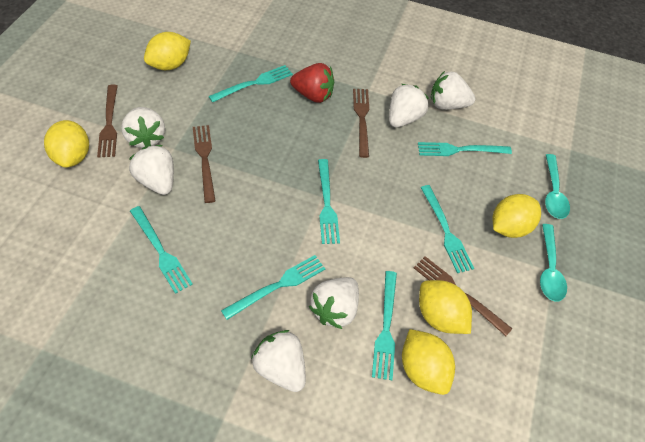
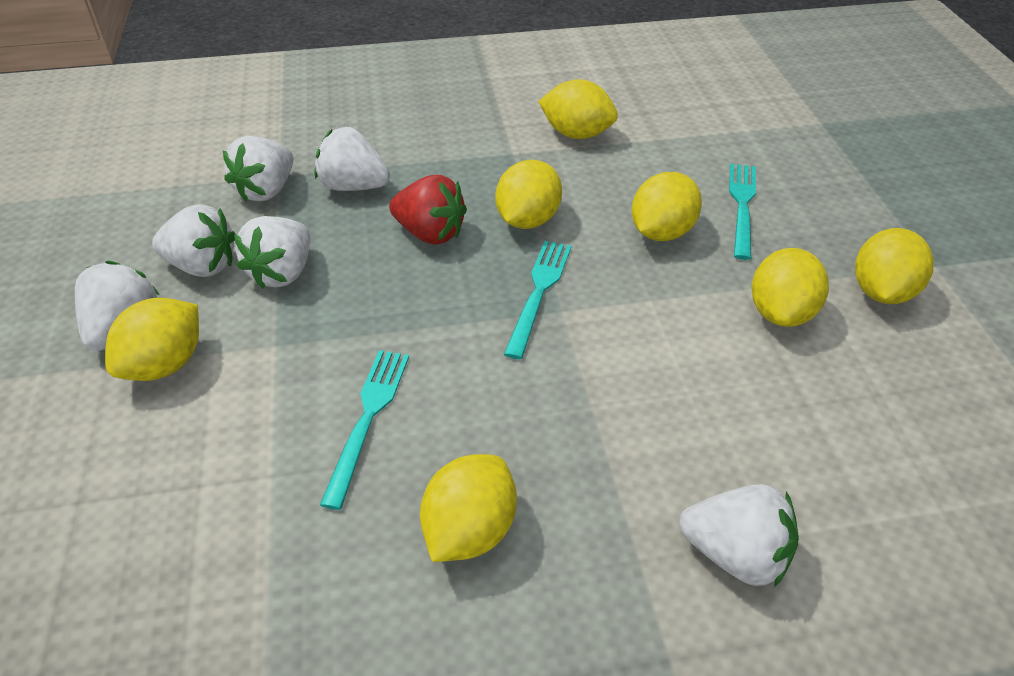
brown fork: [97,84,118,158] [193,125,215,203] [353,89,369,158] [414,256,512,336] = 4 -> none = 0
turquoise fork: [130,206,193,294] [208,65,293,103] [221,255,325,320] [318,159,340,244] [372,271,397,380] [418,142,512,156] [421,185,474,273] = 7 -> [320,350,409,510] [504,241,571,359] [729,163,756,260] = 3
turquoise spoon: [540,224,567,301] [545,154,570,219] = 2 -> none = 0
yellow lemon: [44,120,89,168] [144,32,191,70] [402,329,455,395] [419,280,472,334] [492,194,541,238] = 5 -> [105,298,199,381] [420,454,517,562] [495,159,562,229] [538,79,618,139] [631,172,702,241] [751,248,829,327] [855,228,934,304] = 7

